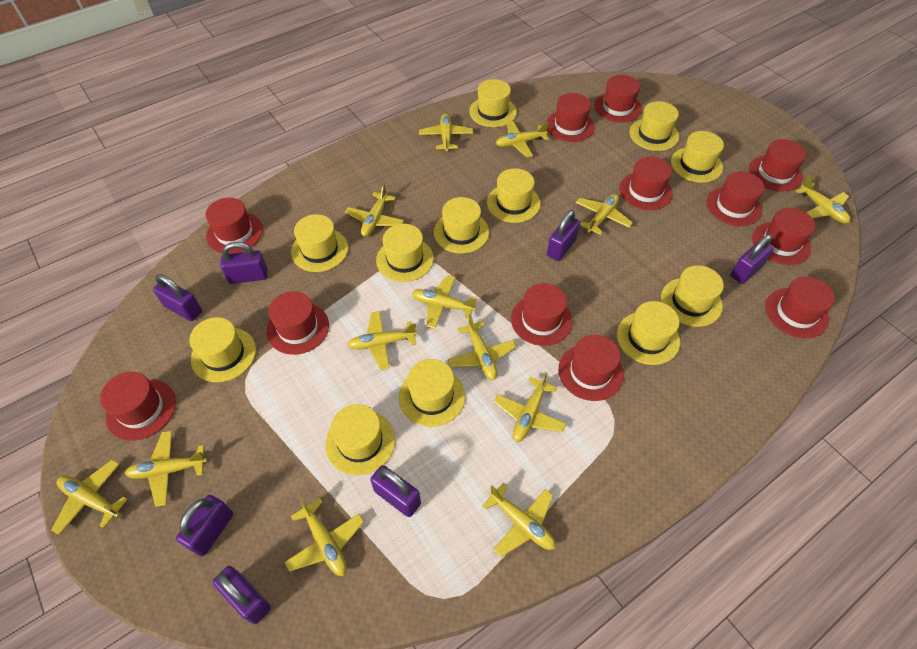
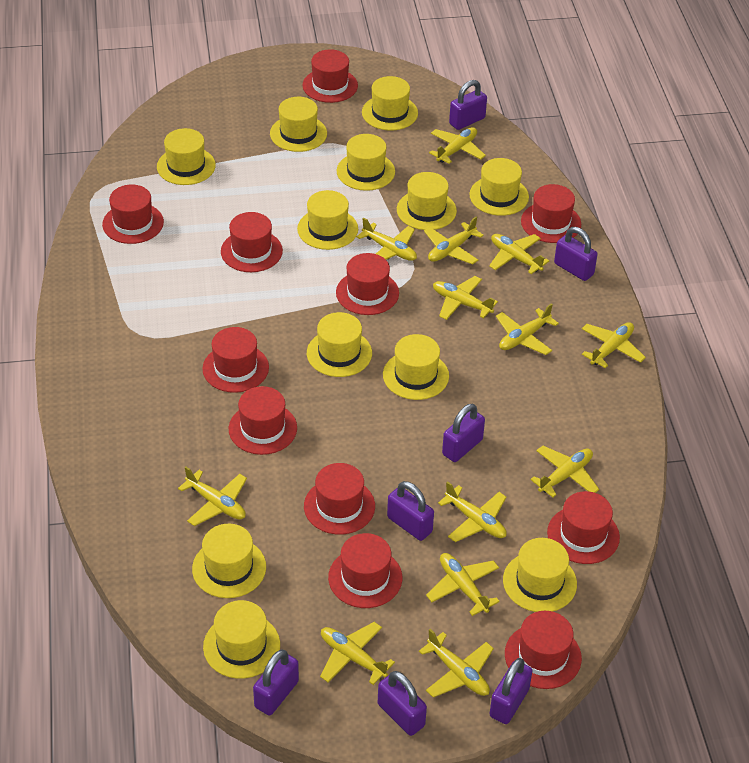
red hat: [100,372,176,441] [205,198,263,254] [267,291,329,355] [511,283,573,346] [546,93,595,142] [558,335,624,401] [594,75,642,123] [619,157,673,210] [707,172,765,226] [749,139,806,192] [752,208,816,265] [765,276,835,339] = 12 -> [102,185,164,244] [202,327,269,393] [221,212,283,272] [229,386,297,455] [302,49,358,103] [304,463,375,535] [328,533,402,608] [336,253,399,315] [505,611,582,689] [521,184,581,243] [547,491,620,564] = 11

